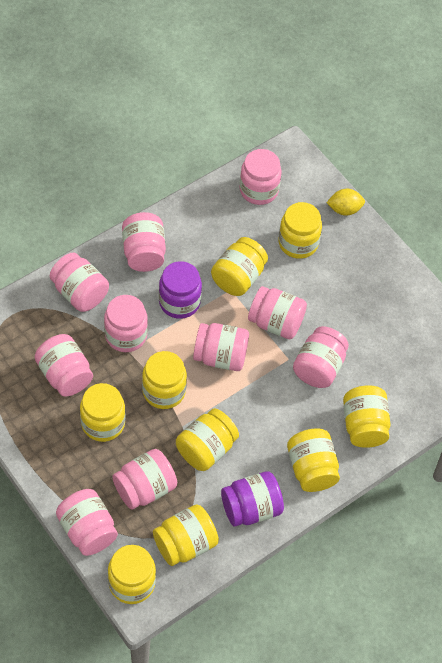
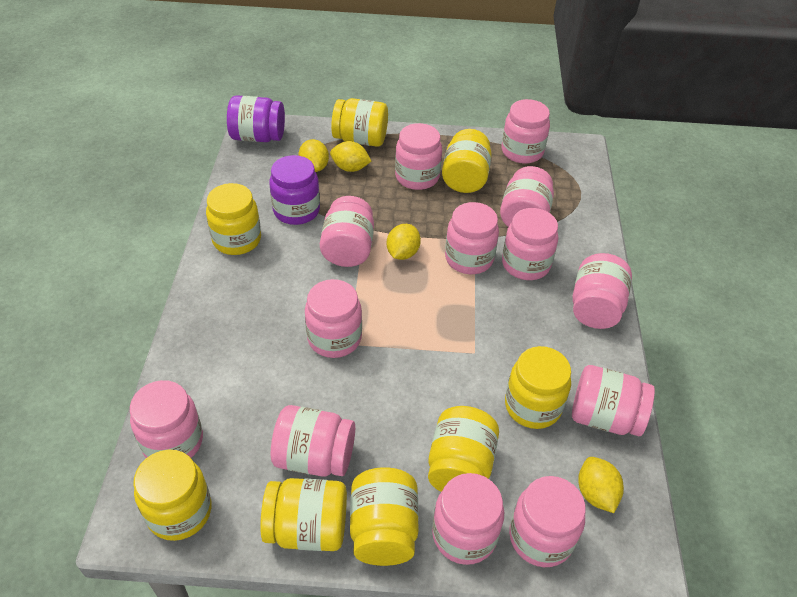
pink jar: [35,334,93,397] [50,253,109,312] [56,489,118,556] [104,295,148,352] [112,449,177,510] [122,212,166,272] [193,323,249,371] [239,149,282,205] [248,286,307,339] [293,326,349,388] = 10 -> [130,380,203,458] [270,405,355,477] [305,279,362,358] [320,196,374,267] [395,123,442,190] [432,473,504,565] [445,202,499,274] [500,166,554,227] [502,99,550,164] [502,208,558,280] [509,476,586,567] [572,365,655,436] [573,253,632,329] = 13
yellow jar: [80,383,125,442] [108,545,156,604] [142,351,187,409] [153,505,219,566] [176,408,239,471] [211,237,268,296] [278,202,322,259] [287,428,340,492] [343,385,391,448] = 9 -> [134,450,212,541] [206,183,261,255] [260,478,347,551] [331,98,388,147] [350,467,419,566] [428,406,499,492] [442,129,492,193] [505,346,571,429] = 8
yellow lemon: [326,189,365,216] = 1 -> [298,139,329,172] [330,141,371,172] [387,224,421,260] [578,457,624,513] = 4

